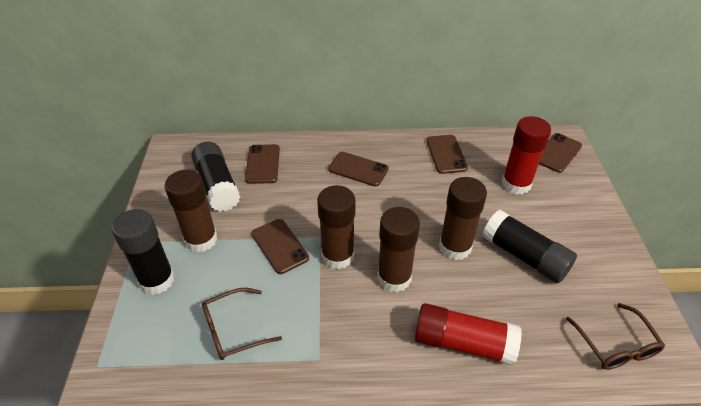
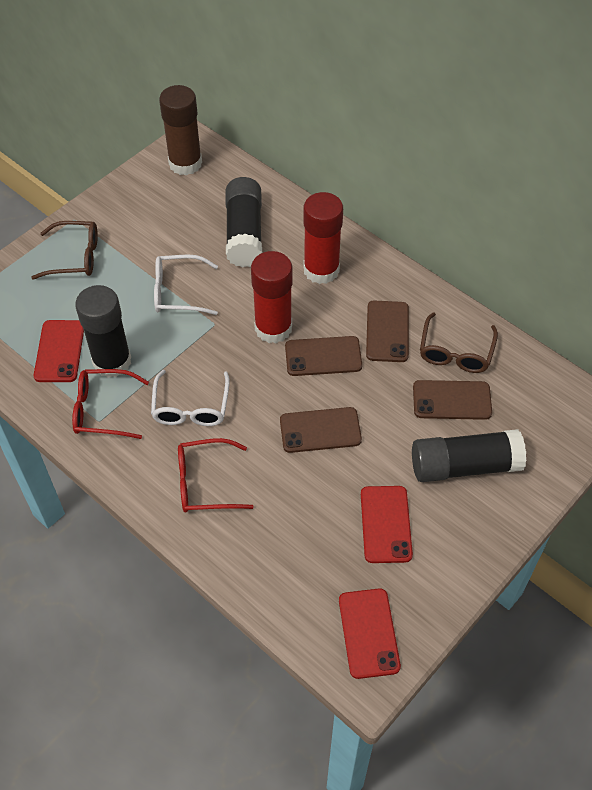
brown glue stick: [165,170,217,252] [317,185,355,269] [377,207,420,292] [439,177,487,260] = 4 -> [159,85,202,175] = 1
brown phone: [245,144,280,184] [252,219,309,274] [328,152,389,187] [426,135,468,174] [539,133,582,173] = 5 -> [280,407,362,453] [285,336,362,376] [366,300,409,362] [413,380,492,420] = 4
red glasses: none = 0 -> [72,369,149,439] [178,438,254,512] = 2
red phone: none = 0 -> [34,320,84,382] [339,588,401,679] [361,486,413,563] = 3
white glasses: none = 0 -> [151,370,230,426] [154,255,218,315] = 2

